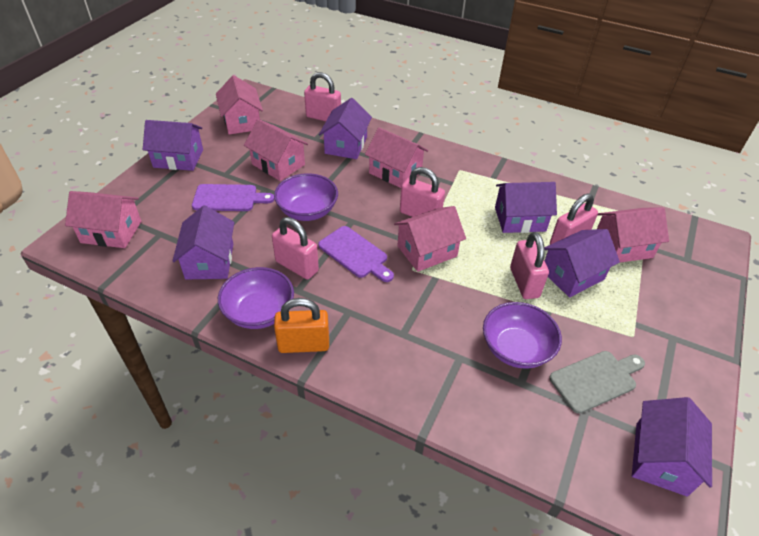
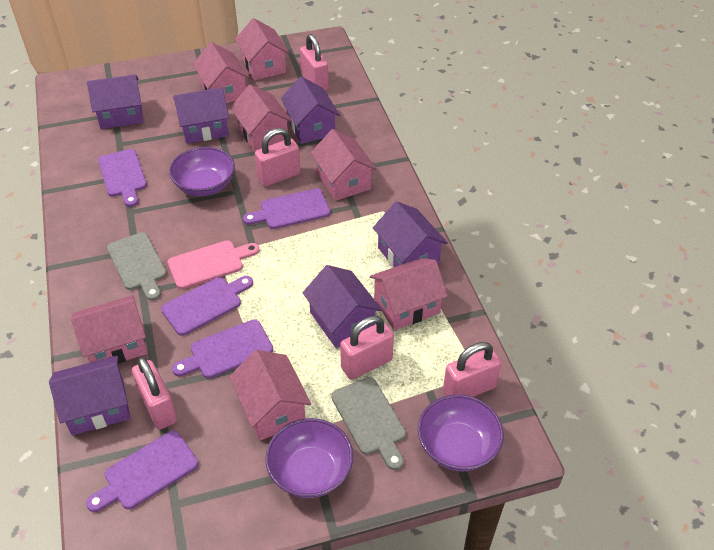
grey cutting board: [549,351,645,414] = 1 -> [107,232,167,301] [331,377,406,470] = 2
orange padlock: [274,298,329,353] = 1 -> none = 0
pink cutting board: none = 0 -> [167,240,260,289] = 1
pink house: [65,191,141,248] [216,75,263,135] [244,119,308,181] [365,128,428,188] [394,206,466,272] [597,207,669,263] = 6 -> [71,295,148,364] [193,42,250,103] [229,350,311,441] [230,84,292,152] [235,18,289,80] [311,129,377,201] [370,258,448,330] = 7
purple cutting board: [192,184,275,211] [318,226,394,282] = 2 -> [86,430,198,512] [98,149,147,207] [161,276,253,336] [172,319,273,379] [243,188,331,229] = 5

